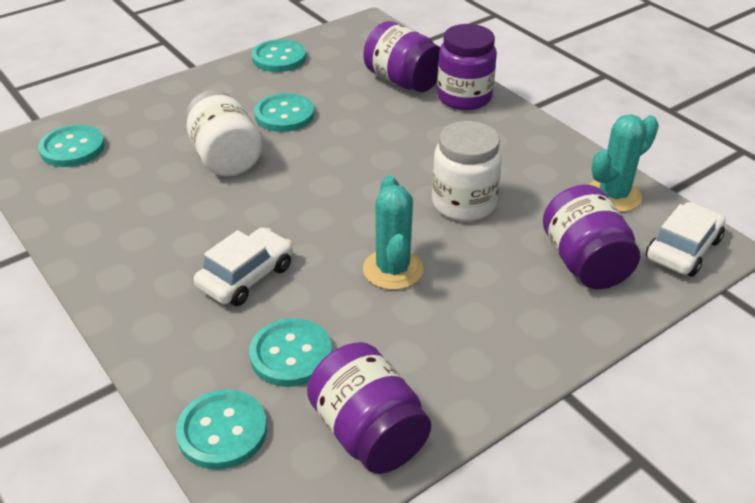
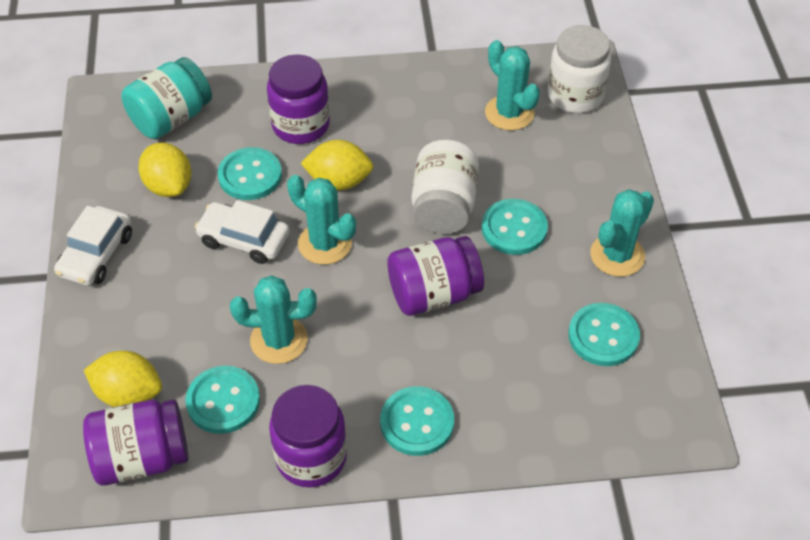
turquoise cactus: [363,175,423,290] [589,114,659,212] = 2 -> [230,275,317,364] [287,175,356,265] [485,40,540,131] [590,189,654,277] = 4
turquoise jar: none = 0 -> [121,57,212,139] = 1
yellow lemon: none = 0 -> [84,351,162,407] [138,143,191,197] [301,140,373,190] = 3

